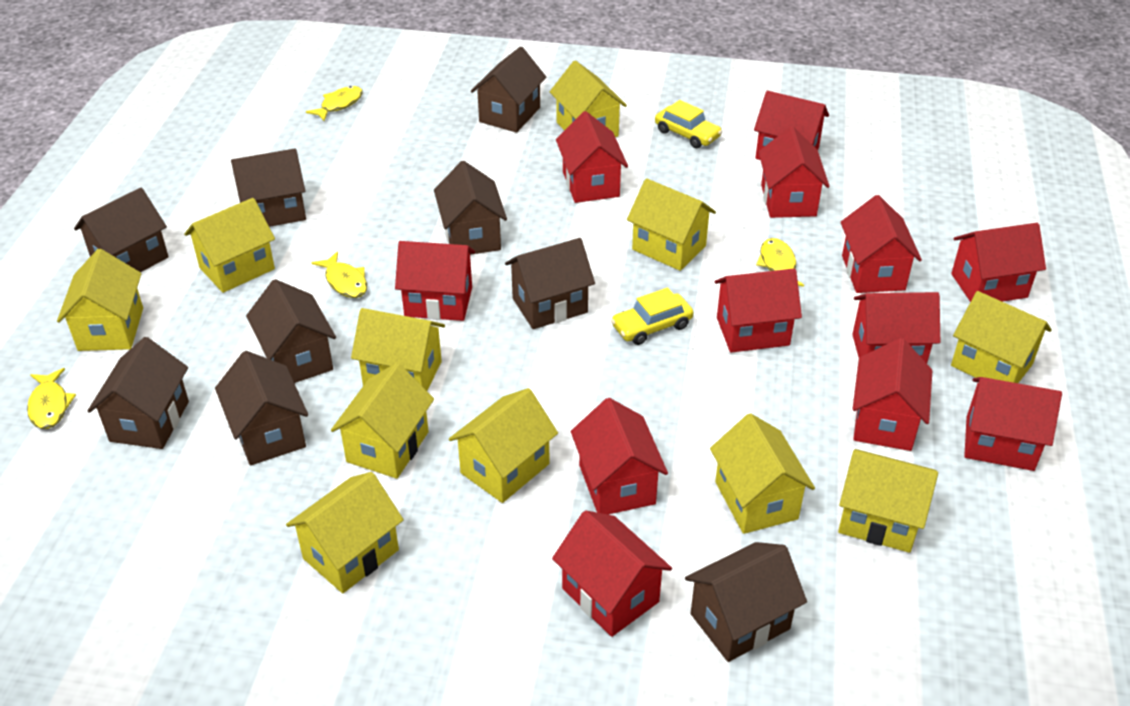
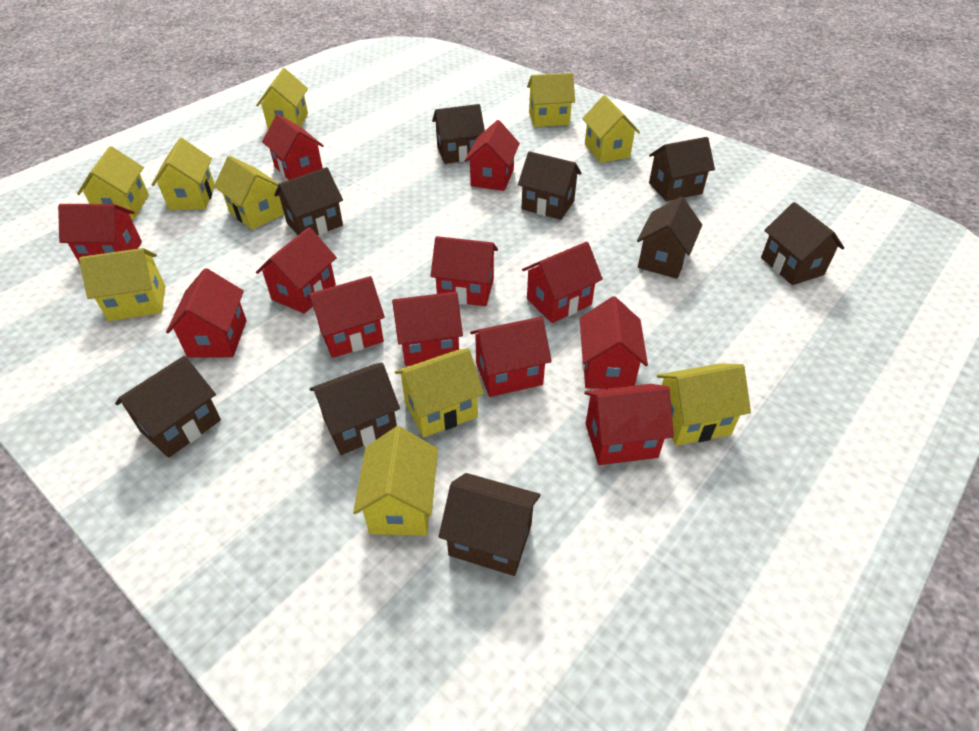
yellow car: [611,288,694,345] [655,100,722,148] = 2 -> none = 0
yellow fish: [27,368,76,429] [306,86,363,121] [312,251,367,298] [756,238,804,287] = 4 -> none = 0
yellow house: [57,249,143,351] [184,198,275,293] [286,472,404,593] [331,363,434,479] [351,308,445,391] [449,388,558,503] [550,60,627,137] [627,178,716,271] [710,413,815,534] [838,449,938,553] [951,291,1052,383] = 11 -> [77,146,149,219] [79,248,165,321] [152,138,215,210] [214,156,284,230] [256,68,308,129] [353,426,438,536] [395,348,484,437] [527,73,575,127] [582,95,640,163] [657,363,751,446] = 10

